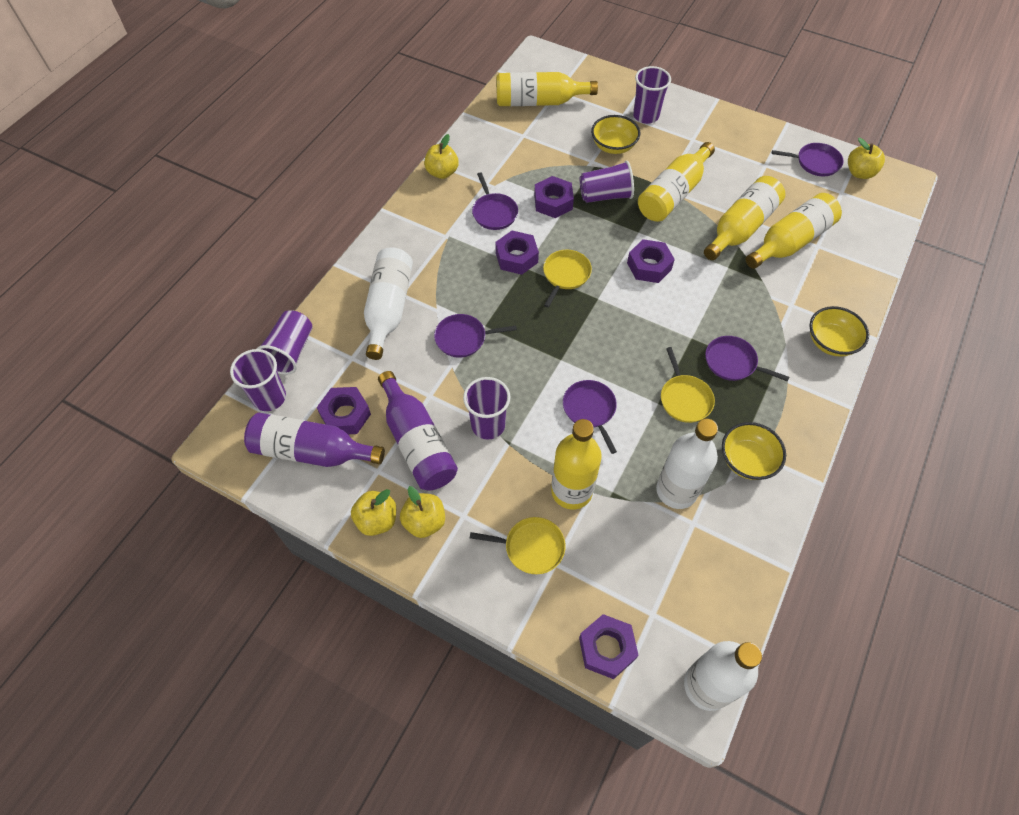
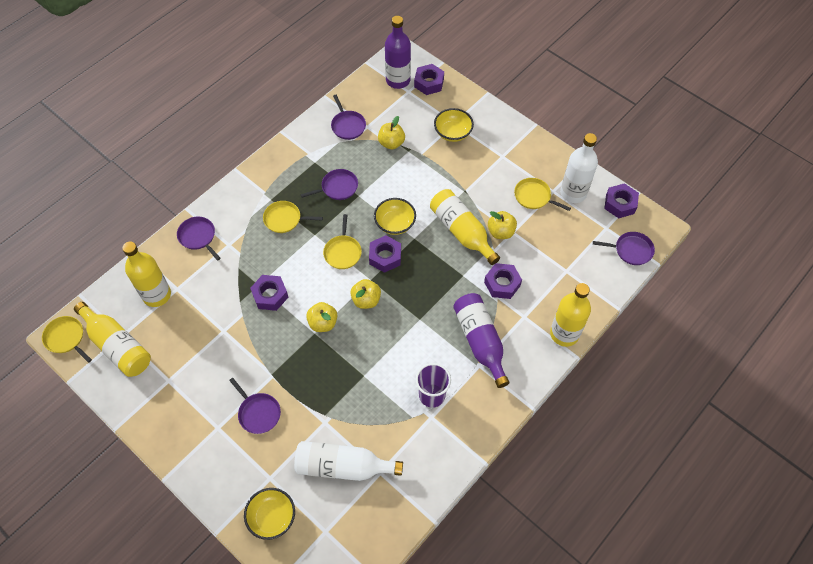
purple cup: [230,349,286,411] [256,310,313,375] [463,377,511,440] [580,161,634,203] [633,66,671,124] = 5 -> [415,363,451,408] = 1
white bottle: [364,247,413,360] [656,419,718,509] [684,641,762,711] = 3 -> [294,441,403,481] [560,133,598,203] = 2
yellow bottle: [496,72,598,106] [551,419,602,510] [638,142,715,222] [704,176,785,260] [746,193,842,269] = 5 -> [74,302,151,377] [122,242,171,307] [430,189,500,265] [550,283,591,347] = 4
yellow pan: [470,517,566,574] [543,250,592,308] [661,347,715,423] = 3 -> [42,316,92,363] [263,201,323,233] [323,214,362,269] [514,178,571,211] = 4

